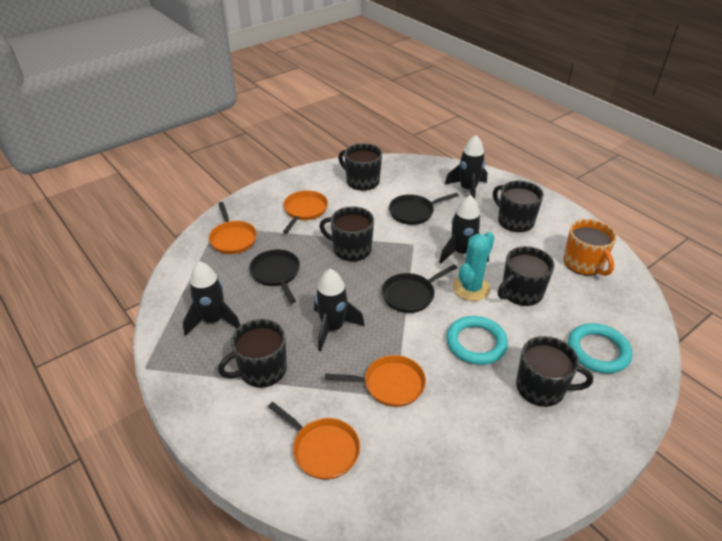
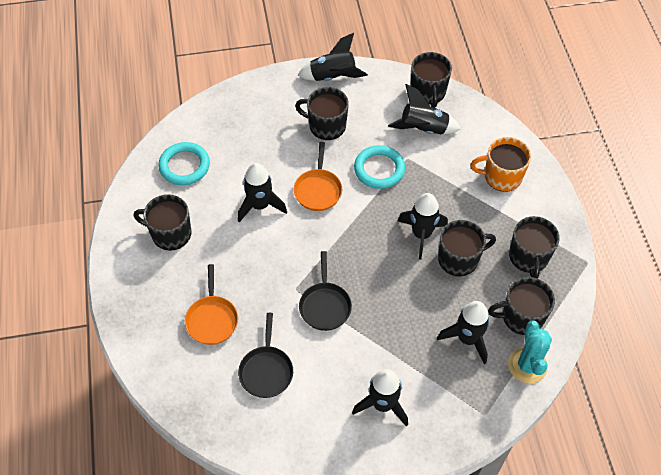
black pan: [249,249,300,303] [382,265,457,313] [389,193,459,225] = 3 -> [238,313,293,398] [299,251,352,331] = 2
black rocket: [183,261,241,336] [314,269,365,351] [439,195,489,264] [445,135,487,199] = 4 -> [238,163,287,222] [298,33,368,81] [352,369,408,427] [388,84,461,134] [398,193,448,260] [437,301,490,364] = 6
orange pan: [209,202,257,254] [268,402,360,480] [283,190,328,234] [325,355,426,407] = 4 -> [185,264,238,345] [294,142,342,211] = 2

